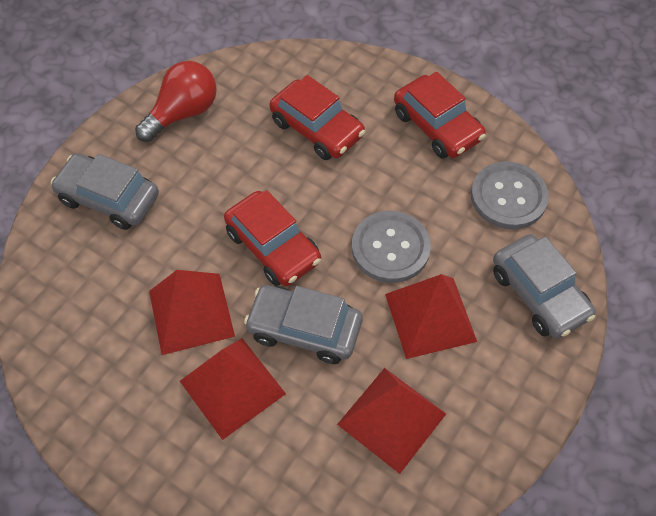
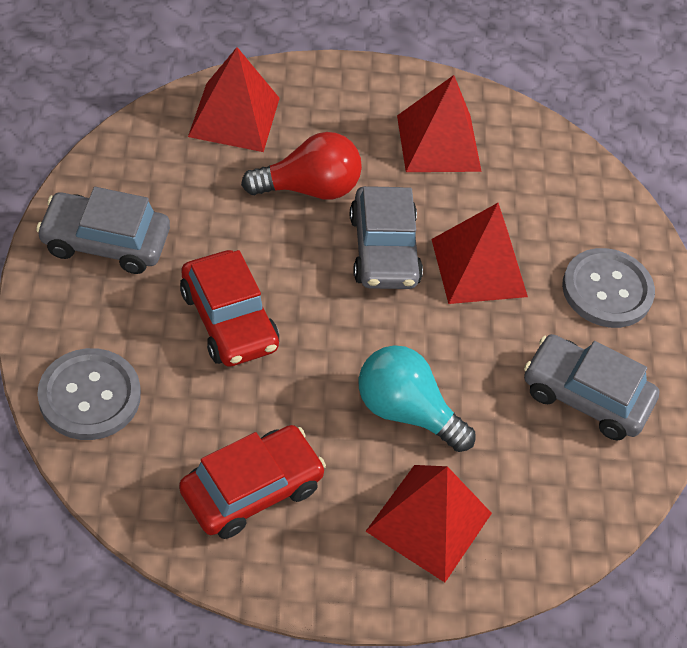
red car: [224,190,321,286] [269,75,365,160] [394,72,486,158] = 3 -> [179,425,326,539] [180,250,279,367] = 2
turquoise light bulb: none = 0 -> [359,345,475,452] = 1

